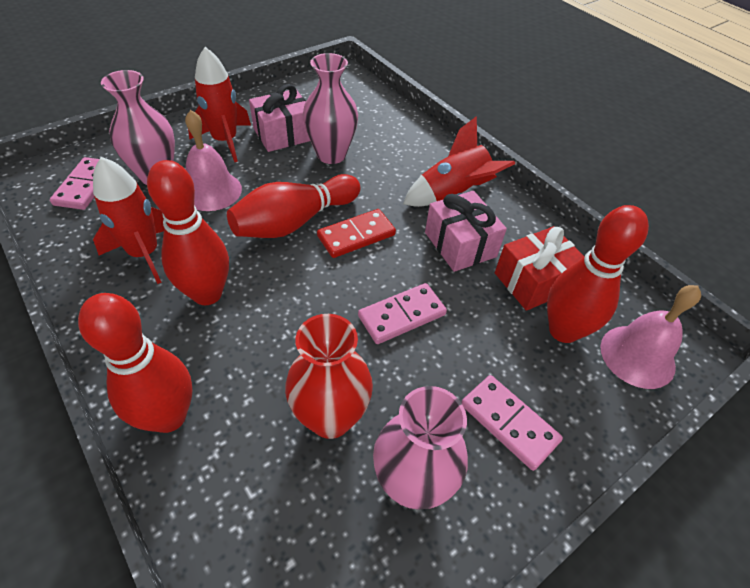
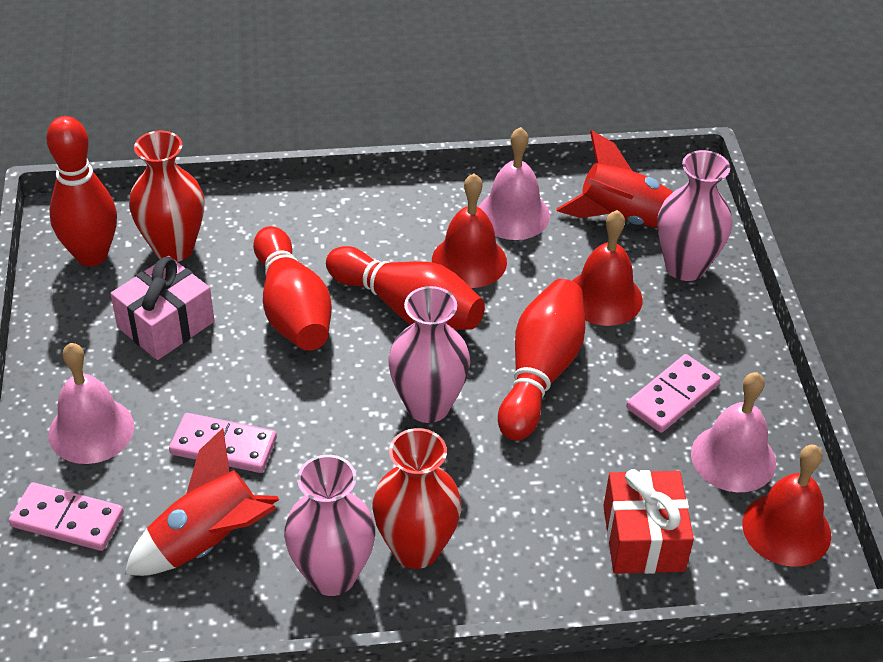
pink bell: [185,110,242,211] [600,285,701,389] = 2 -> [49,343,134,464] [479,127,550,240] [691,372,776,492] = 3
pink gift: [249,84,310,152] [425,191,507,272] = 2 -> [110,256,214,360] = 1
red bell: none = 0 -> [432,173,507,288] [572,210,643,326] [742,445,831,567] = 3
red domino: [317,209,396,258] = 1 -> none = 0
red rocket: [93,157,164,284] [188,47,251,162] [403,116,515,207] = 3 -> [124,428,279,576] [556,130,673,228] = 2
red vase: [285,314,373,439] = 1 -> [129,131,204,262] [372,428,462,569] = 2

